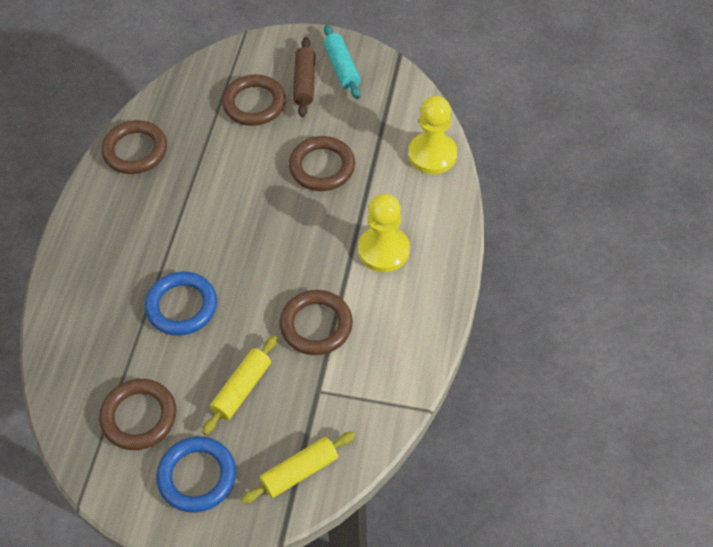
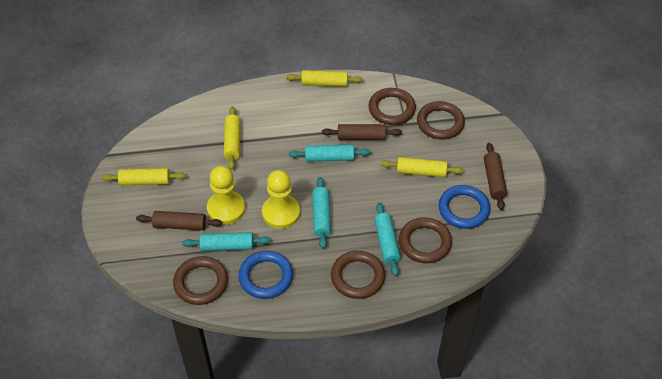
brown rolling pin: [293,37,315,117] = 1 -> [136,211,222,231] [322,124,402,140] [484,143,507,210] = 3
turquoise rolling pin: [323,25,361,99] = 1 -> [182,232,271,251] [289,145,370,162] [312,177,331,249] [374,202,401,276] = 4
yellow rolling pin: [202,335,277,435] [241,432,355,504] = 2 -> [102,168,186,186] [224,106,240,170] [286,70,363,87] [381,157,464,177] = 4

